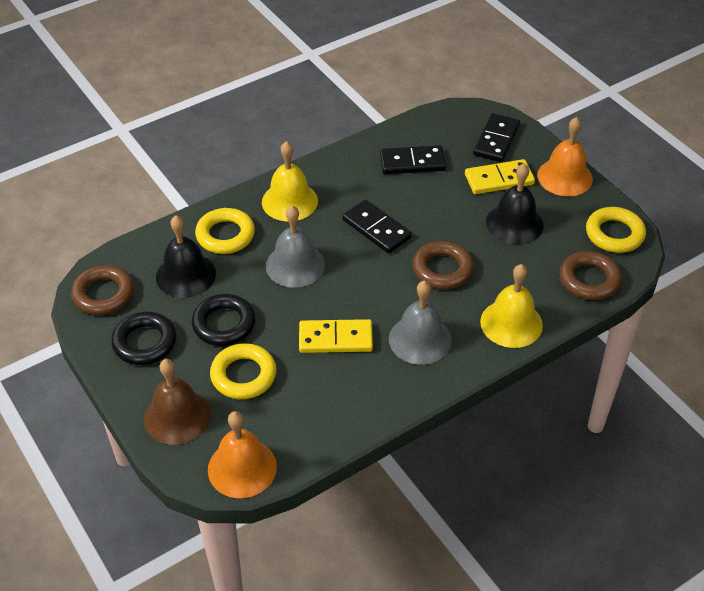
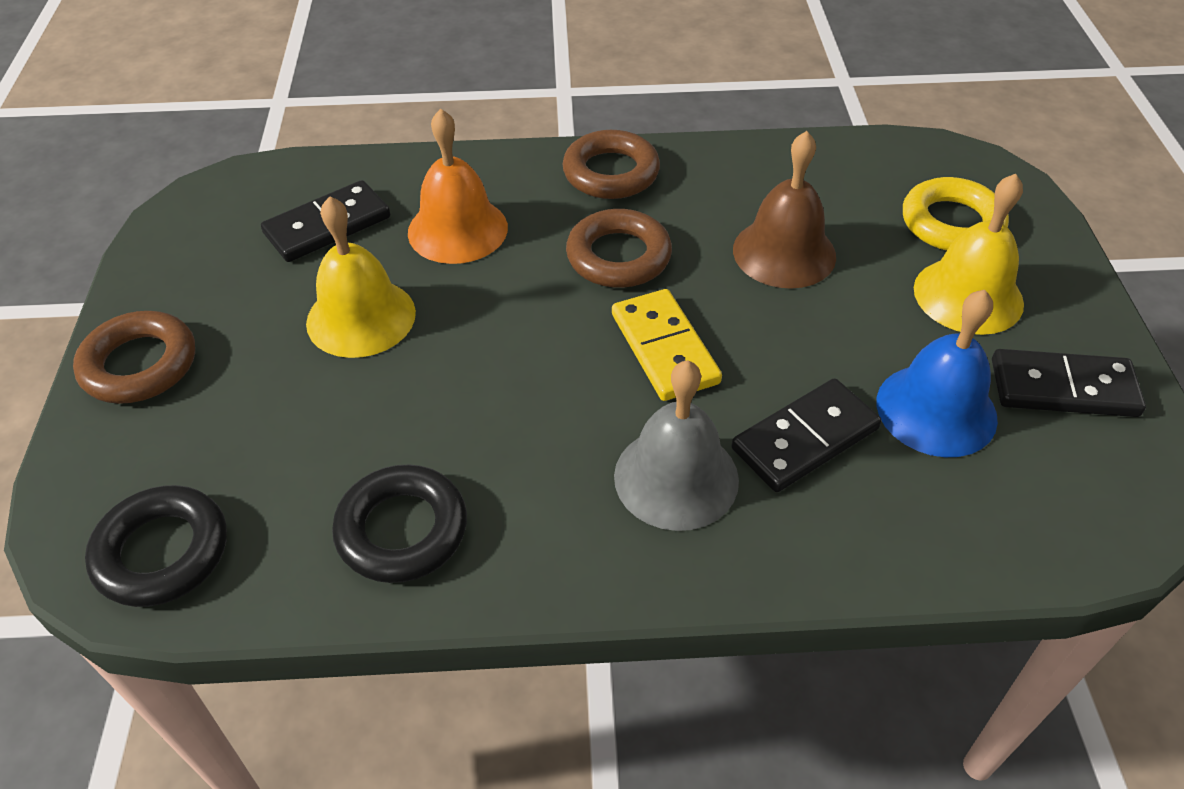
black bell: [156,215,216,298] [486,163,544,244] = 2 -> none = 0
blue bell: none = 0 -> [876,290,998,457] = 1
grey bell: [266,206,325,288] [389,280,452,365] = 2 -> [614,360,739,531] = 1
orange bell: [208,411,277,498] [537,117,593,196] = 2 -> [408,109,508,264] = 1
yellow domino: [299,319,373,353] [465,159,535,194] = 2 -> [612,289,722,401] = 1
yellow ring: [195,208,255,254] [210,343,276,399] [586,207,646,253] = 3 -> [903,177,1009,251] = 1

